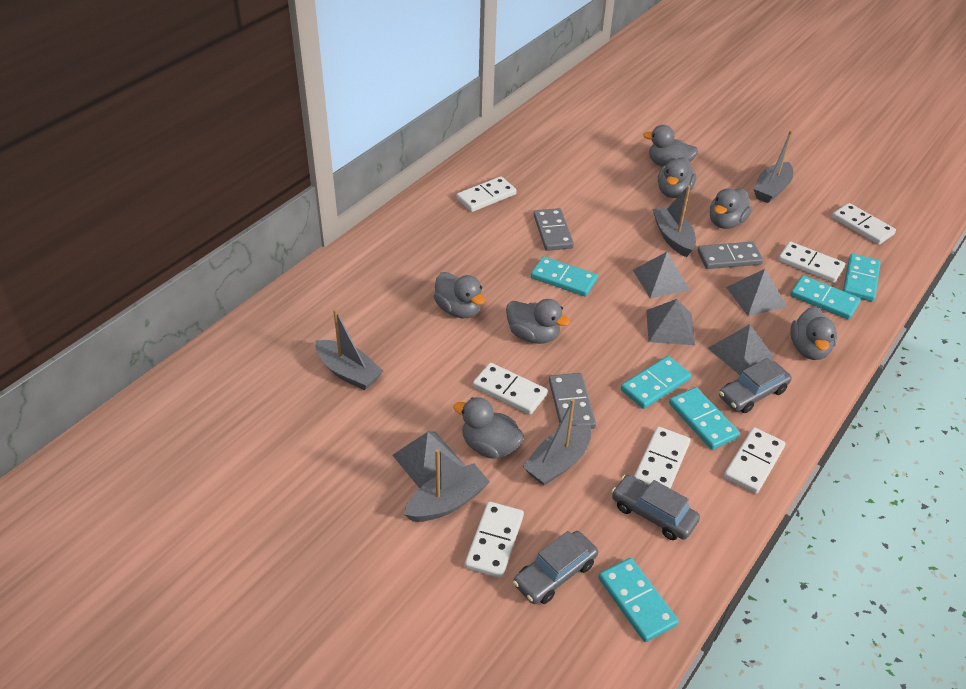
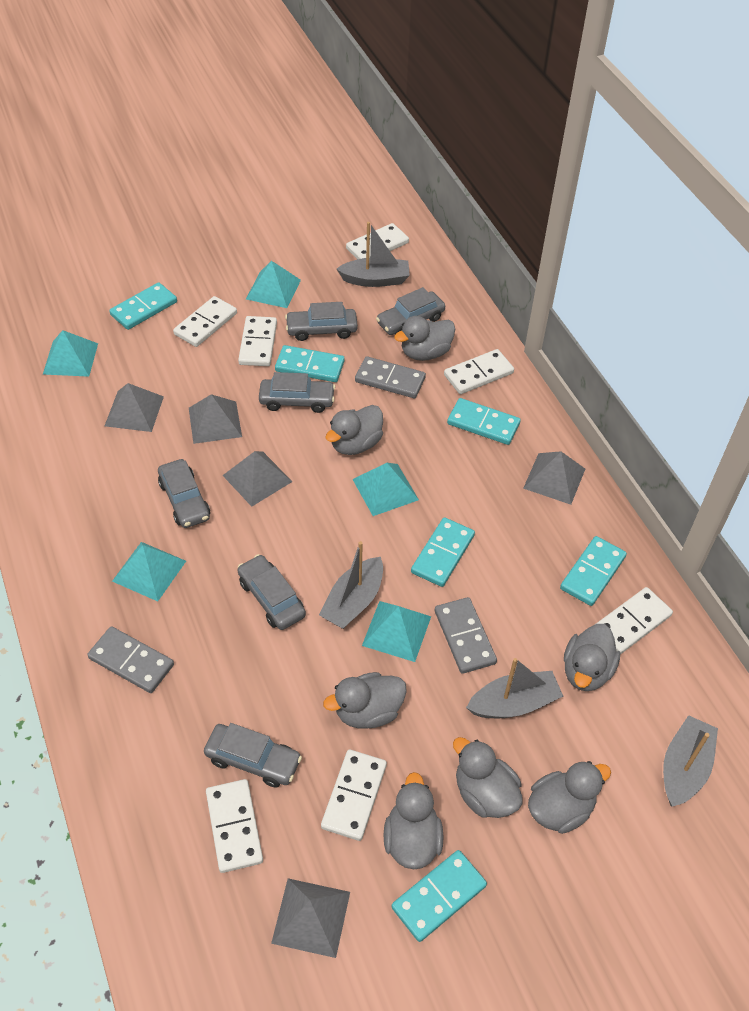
grey boat: [315,309,383,390] [404,449,490,522] [523,399,592,485] [653,185,696,257] [754,130,793,203] = 5 -> [319,541,383,629] [337,222,410,287] [466,658,563,718] [663,715,718,807] = 4
grey car: [513,531,598,604] [611,475,700,540] [719,358,792,413] = 3 -> [158,459,210,528] [204,723,302,788] [238,554,306,630] [259,372,335,413] [285,302,358,341] [376,287,445,335] = 6
turquoise pyramid: none = 0 -> [43,330,98,377] [112,542,186,601] [246,261,301,308] [352,463,419,516] [362,601,431,662] = 5

